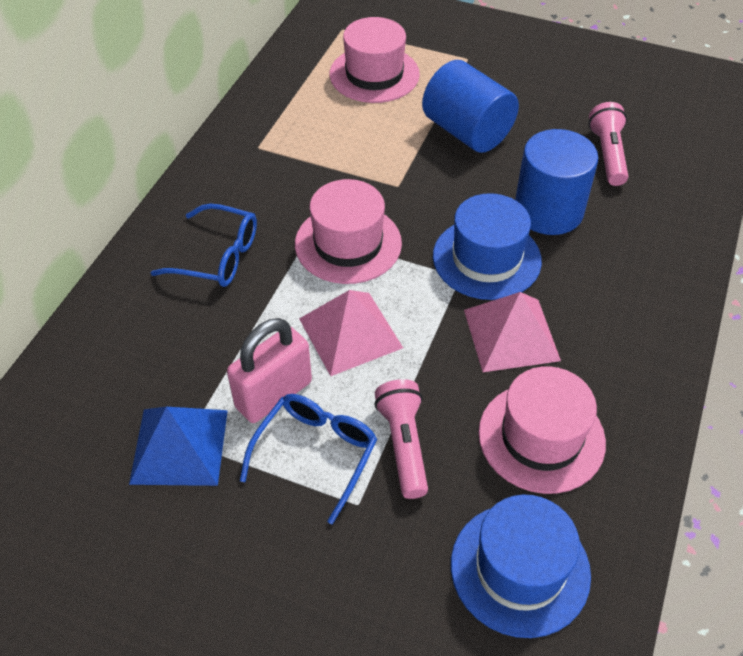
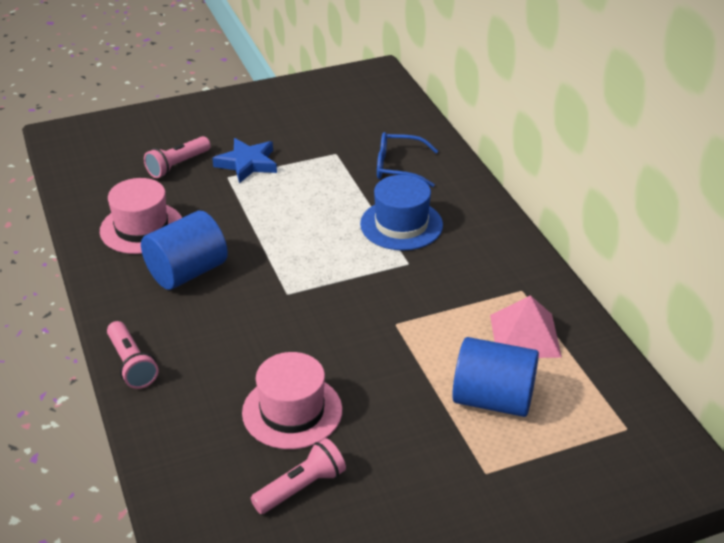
blue glasses: [151,203,257,287] [240,394,377,525] = 2 -> [377,132,438,187] = 1
blue hat: [433,193,542,300] [451,495,591,638] = 2 -> [360,175,443,251] = 1
blue pyramid: [129,407,228,486] = 1 -> none = 0
blue star: none = 0 -> [212,138,277,183] = 1
pink flashlight: [374,379,428,499] [588,102,628,186] = 2 -> [107,321,159,389] [144,136,211,178] [251,438,346,514] = 3
pink hat: [295,179,402,284] [330,17,420,103] [478,366,606,494] = 3 -> [100,178,182,254] [242,352,342,449] = 2
pink padlock: [227,318,312,423] = 1 -> none = 0
pink pyramid: [299,290,403,376] [464,292,561,372] = 2 -> [490,295,562,358] = 1

